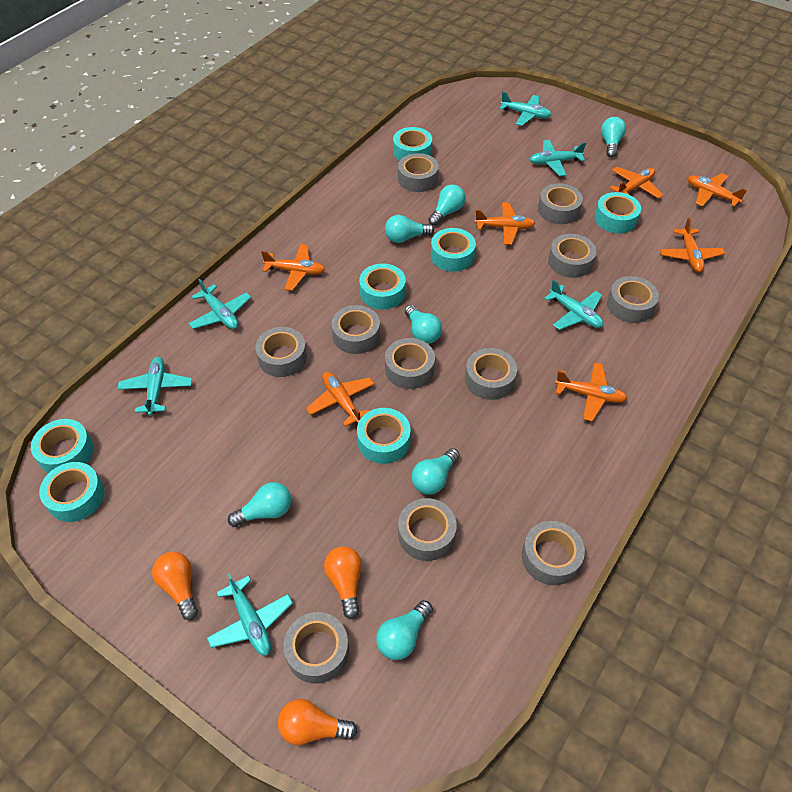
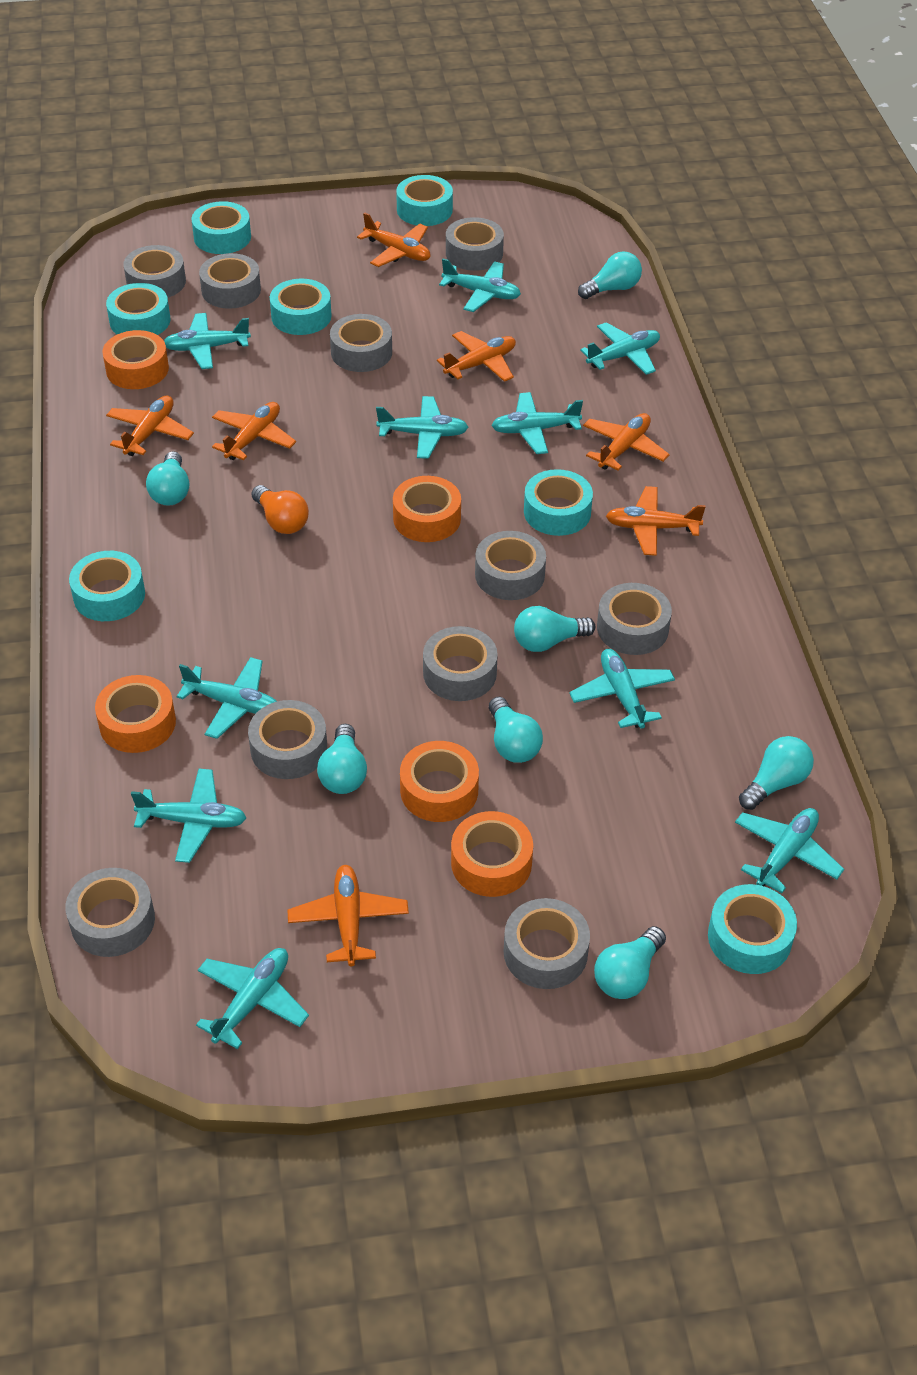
grey tape: [255,327,307,377] [283,612,349,684] [331,305,380,354] [385,338,435,389] [398,153,439,192] [398,498,457,561] [465,348,517,400] [522,521,585,585] [538,183,583,224] [548,234,596,278] [607,276,659,323] = 11 -> [65,868,155,957] [123,245,186,298] [199,253,261,309] [248,700,327,779] [330,314,392,372] [423,626,498,701] [446,217,504,271] [475,531,546,600] [504,898,590,989] [597,583,672,655] = 10
orange light bulb: [152,552,198,620] [278,699,357,745] [324,546,362,619] = 3 -> [252,485,309,534] = 1
orange tape: none = 0 -> [95,675,176,753] [102,330,169,389] [393,476,461,542] [400,741,479,822] [451,811,533,897] = 5
turquoise plane: [117,357,192,415] [188,278,251,329] [207,573,293,656] [500,91,551,126] [530,140,586,176] [544,279,603,330] = 6 -> [131,769,246,863] [164,313,251,369] [177,657,277,739] [196,948,309,1049] [376,396,468,459] [439,259,521,312] [491,392,583,454] [569,649,675,729] [580,322,660,375] [735,808,844,893] = 10

